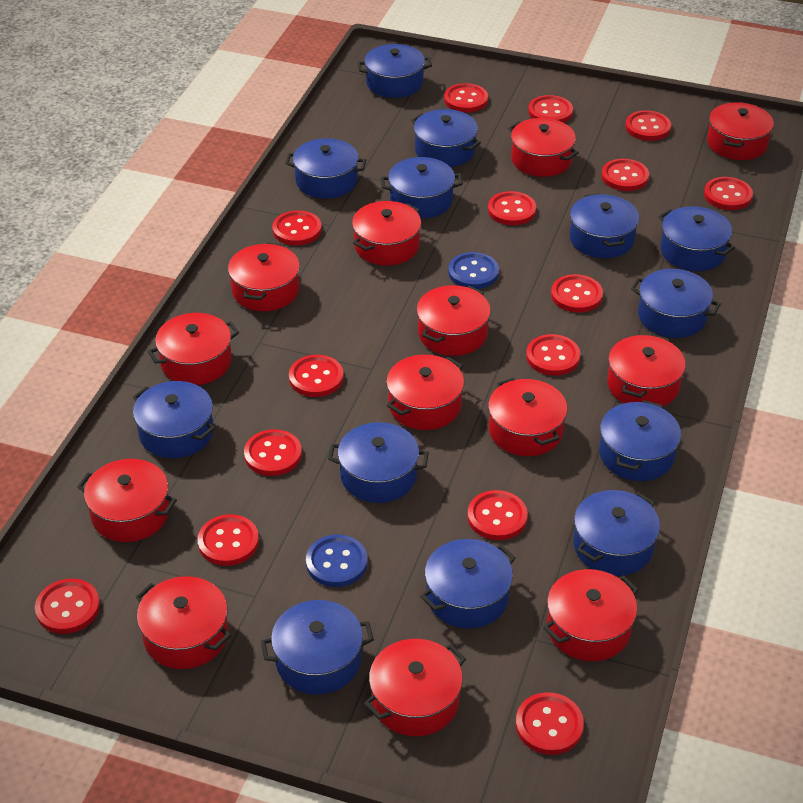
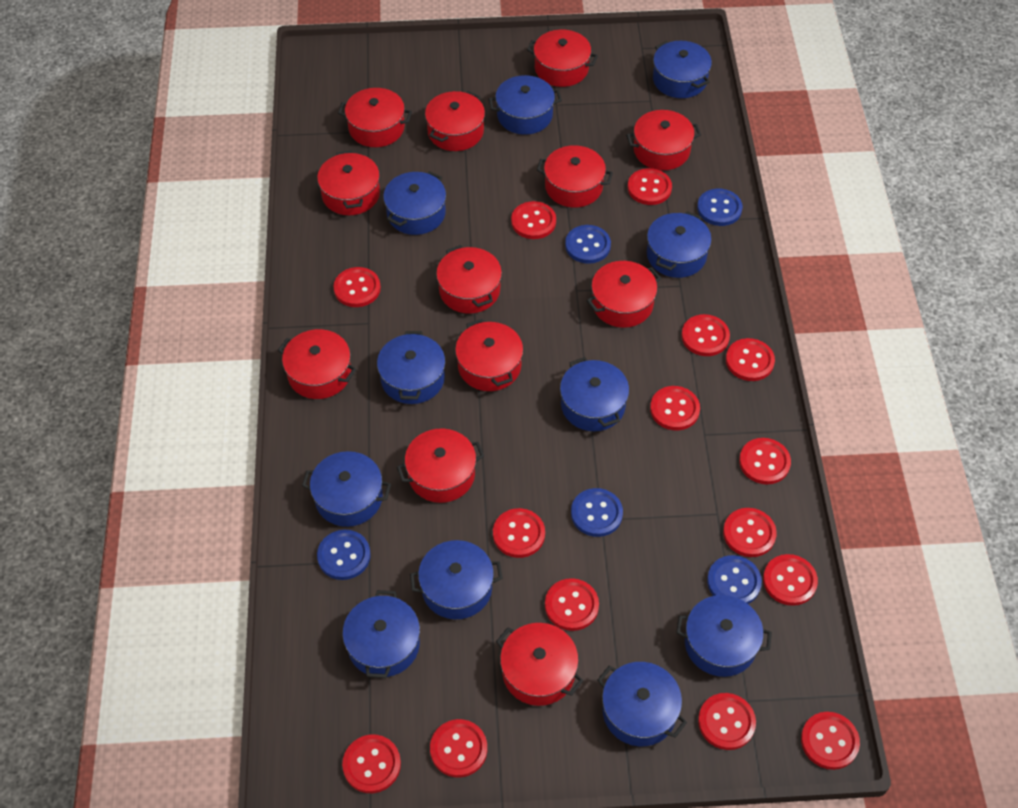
blue button: [306,535,367,587] [448,252,499,289] = 2 -> [317,530,371,580] [565,225,611,264] [571,488,623,537] [697,189,743,226] [707,555,762,604] = 5
blue pot: [133,381,215,458] [261,600,374,695] [285,138,366,199] [328,422,429,503] [357,44,432,98] [381,157,463,219] [411,109,481,167] [420,539,516,629] [570,193,639,258] [574,490,660,576] [599,400,681,481] [631,269,721,338] [659,206,735,271] = 13 -> [302,451,391,527] [342,590,420,678] [377,331,445,404] [383,171,446,235] [410,540,503,619] [489,75,562,135] [560,357,629,431] [597,662,687,746] [647,211,712,278] [653,41,712,98] [676,595,772,677] = 11
red pot: [77,459,177,542] [136,576,231,669] [148,313,239,385] [228,242,300,311] [352,201,421,265] [364,639,466,736] [386,355,464,430] [416,285,491,356] [488,377,568,456] [508,118,579,177] [543,569,639,661] [607,334,686,407] [707,102,774,160] = 13 -> [278,329,357,399] [317,151,380,215] [338,88,412,147] [397,428,484,503] [425,91,485,151] [436,245,502,314] [455,319,523,391] [496,623,583,706] [527,30,598,87] [537,145,613,208] [587,261,661,328] [626,110,701,170] = 12

